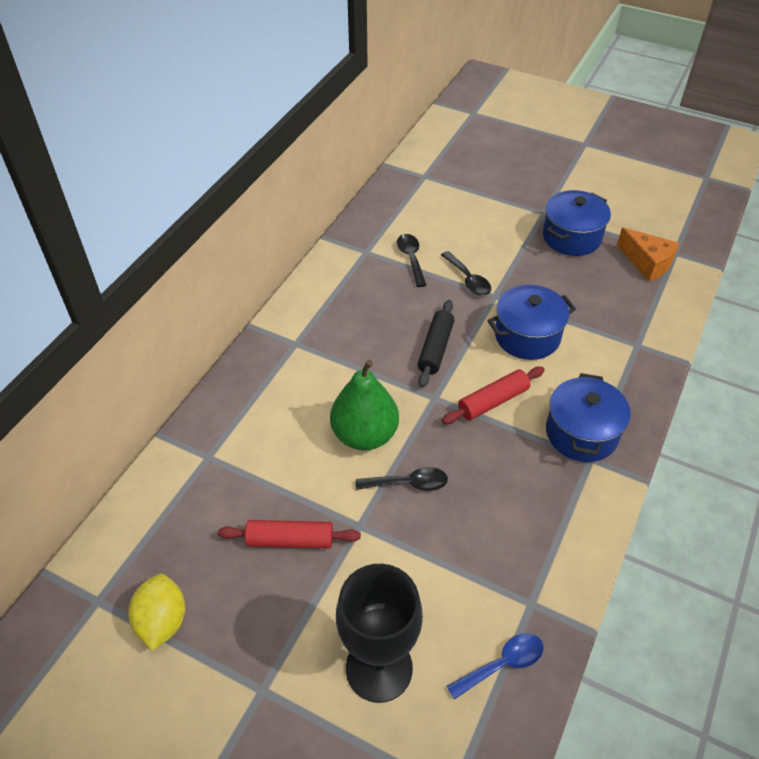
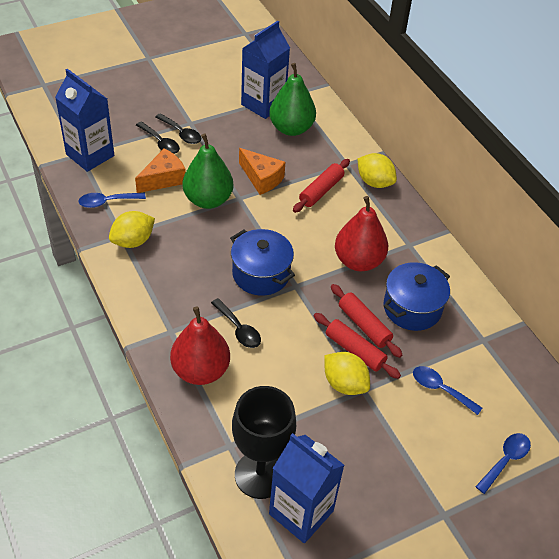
black rolling pin: [418,300,454,388] = 1 -> none = 0
blue carton: none = 0 -> [55,69,114,172] [241,20,290,119] [269,433,344,543] = 3
blue pot: [487,285,576,360] [543,190,611,256] [546,373,631,462] = 3 -> [230,229,295,295] [384,262,450,331] = 2
blue spoon: [447,633,544,699] = 1 -> [78,193,146,208] [413,366,482,415] [475,433,531,494] = 3
green pear: [330,360,399,451] = 1 -> [183,134,234,209] [269,63,316,136] = 2
orange cheese: [617,227,680,281] = 1 -> [135,149,186,193] [239,148,285,195] = 2
red pear: none = 0 -> [170,306,230,385] [335,196,388,271] = 2
red rolling pin: [218,520,361,548] [442,367,545,424] = 2 -> [293,159,350,213] [314,313,401,379] [331,284,402,358] = 3
yellow lemon: [128,574,185,651] = 1 -> [109,211,155,248] [324,352,370,395] [358,153,397,188] = 3

